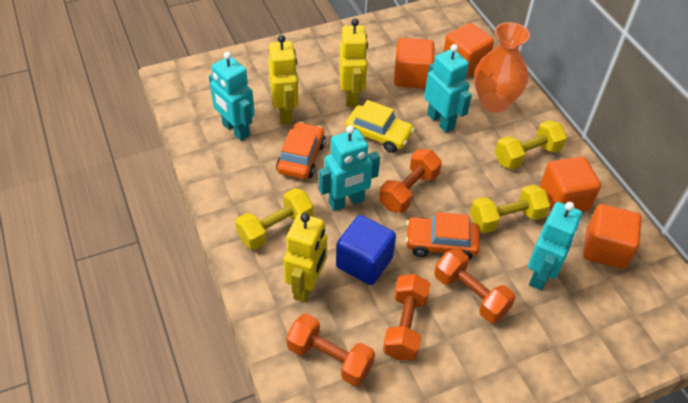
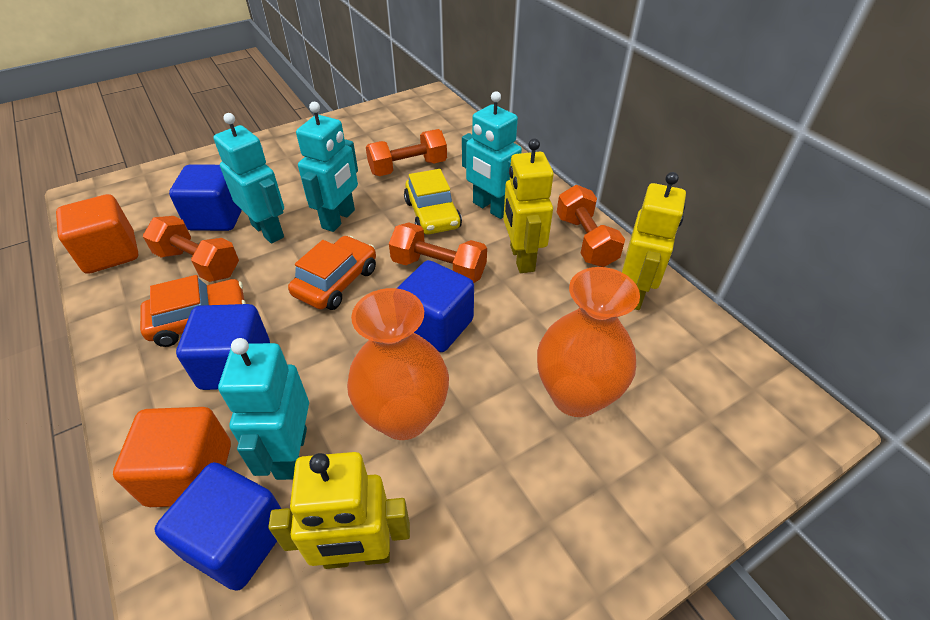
blue cube: [336,215,396,285] = 1 -> [154,462,281,591] [169,165,242,231] [176,304,270,390] [397,260,474,352] = 4
orange cube: [394,38,435,89] [443,23,494,78] [540,156,601,212] [583,204,641,269] = 4 -> [56,194,139,274] [113,407,231,507] = 2
orange vase: [474,22,530,113] = 1 -> [347,288,449,440] [537,267,640,417] = 2
yellow dumbbell: [235,188,313,250] [470,184,550,233] [495,120,567,169] = 3 -> none = 0

